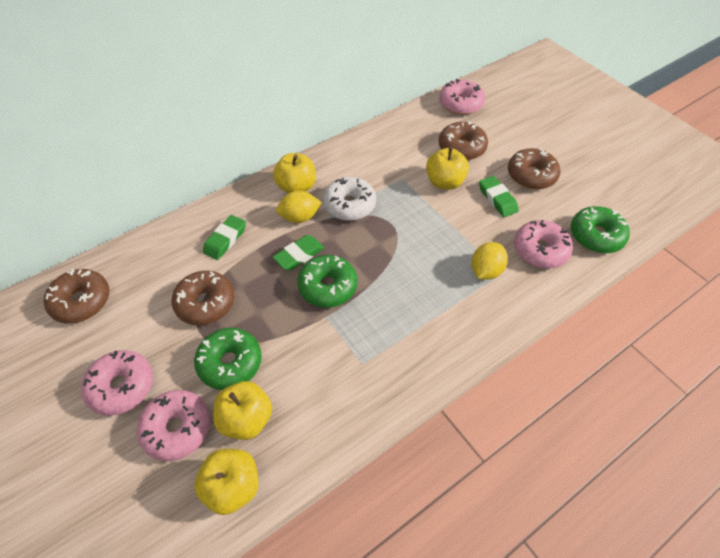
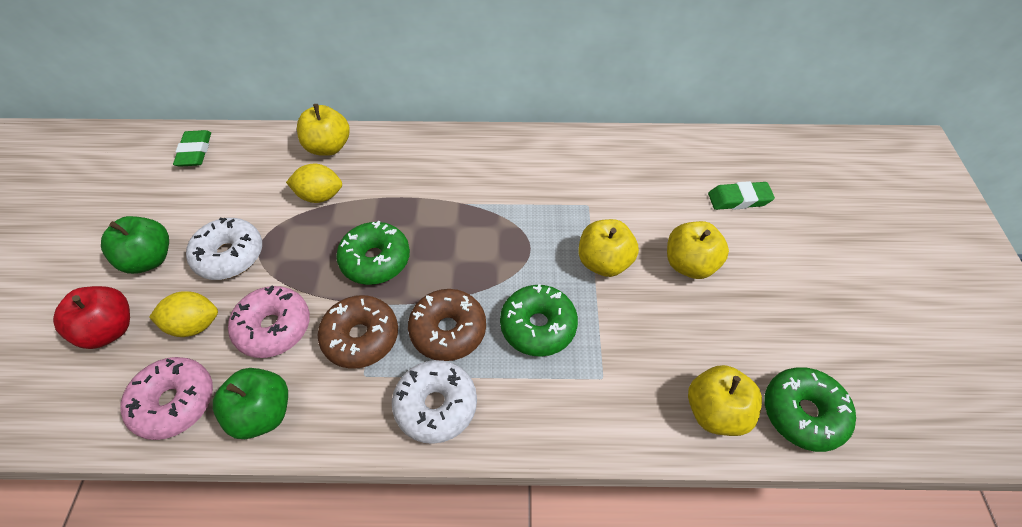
brown donut: [44,269,109,323] [172,271,234,325] [439,121,488,160] [508,148,561,189] = 4 -> [318,295,398,369] [408,289,486,361] = 2
green apple: none = 0 -> [101,216,169,274] [213,368,288,439] = 2
green eraser: [203,215,246,260] [273,235,324,270] [479,176,519,217] = 3 -> [173,130,211,167] [708,181,775,210] = 2
pink donut: [81,350,153,416] [137,390,210,461] [439,79,485,115] [514,220,573,269] = 4 -> [120,357,213,440] [228,285,310,358] = 2
red apple: none = 0 -> [53,286,130,349] = 1
white donut: [323,177,376,221] = 1 -> [186,218,262,280] [392,360,477,444] = 2

